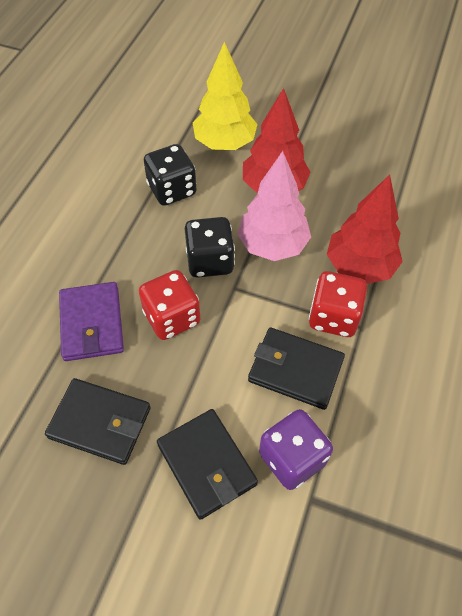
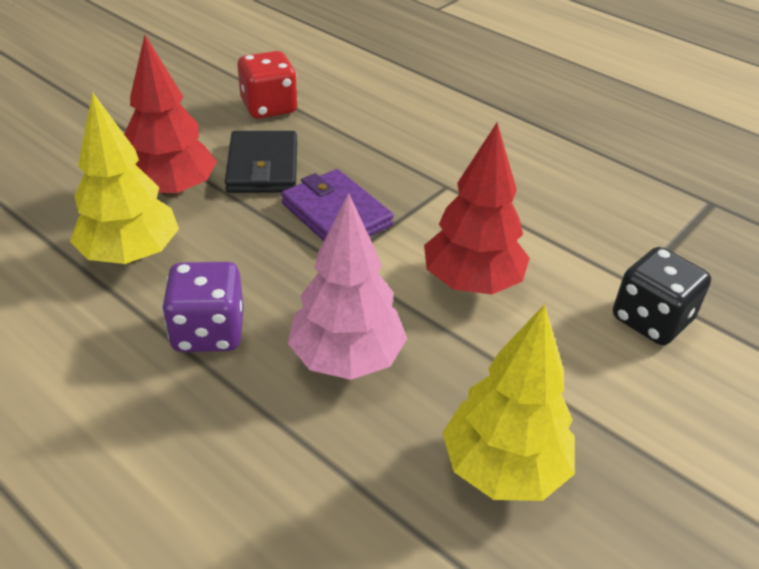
black dice: [144,144,197,206] [185,217,235,278] = 2 -> [613,247,711,345] = 1
black wallet: [45,378,151,465] [157,409,258,520] [248,327,345,410] = 3 -> [225,131,297,193] = 1
red dice: [139,270,200,340] [309,271,367,337] = 2 -> [238,51,298,119] = 1
yellow tree: [193,42,258,150] = 1 -> [70,92,179,264] [443,304,575,501] = 2

